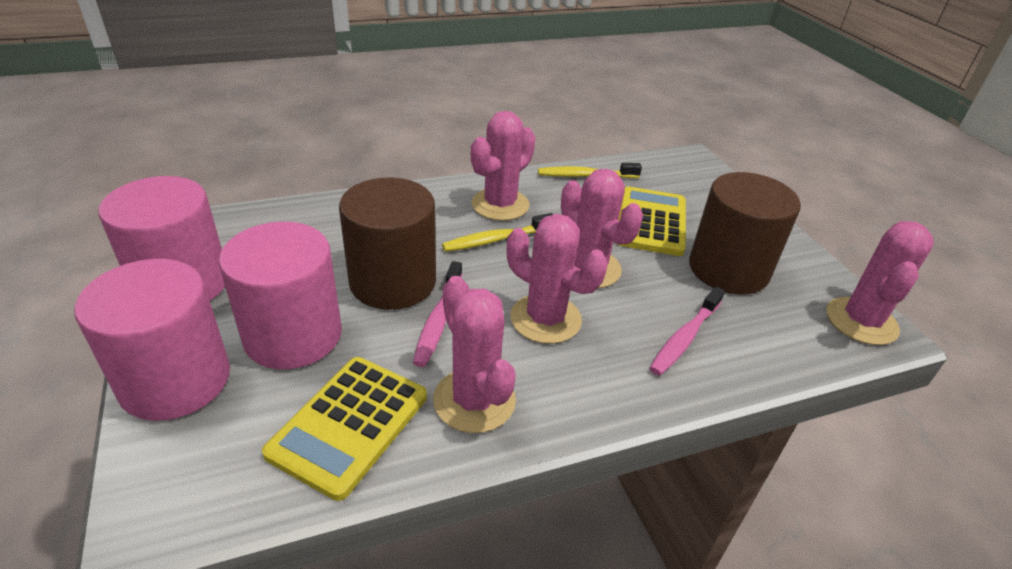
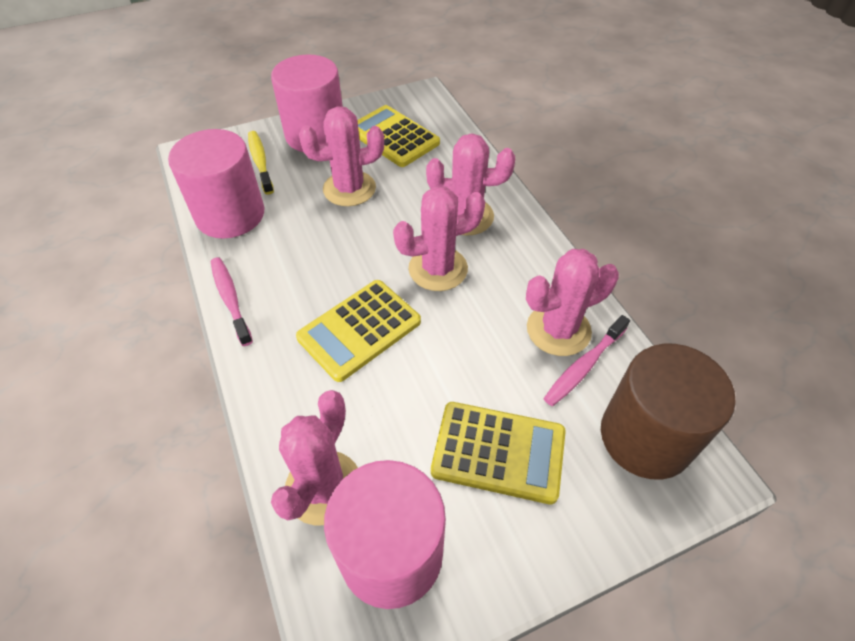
brown cylinder: [339,178,436,310] [689,172,801,295] = 2 -> [601,344,736,479] = 1
yellow calculator: [262,357,427,501] [616,187,686,256] = 2 -> [296,280,421,382] [358,105,440,167] [431,402,566,504] = 3
yellow toothbrush: [442,213,553,252] [538,163,642,178] = 2 -> [248,131,274,195] = 1

